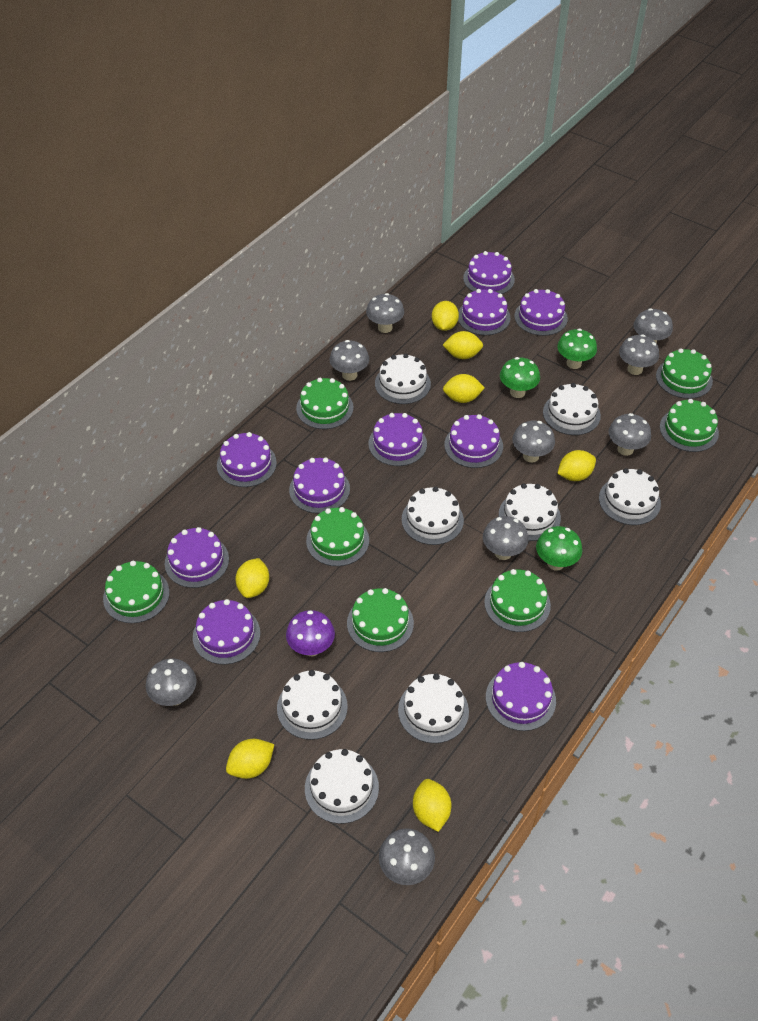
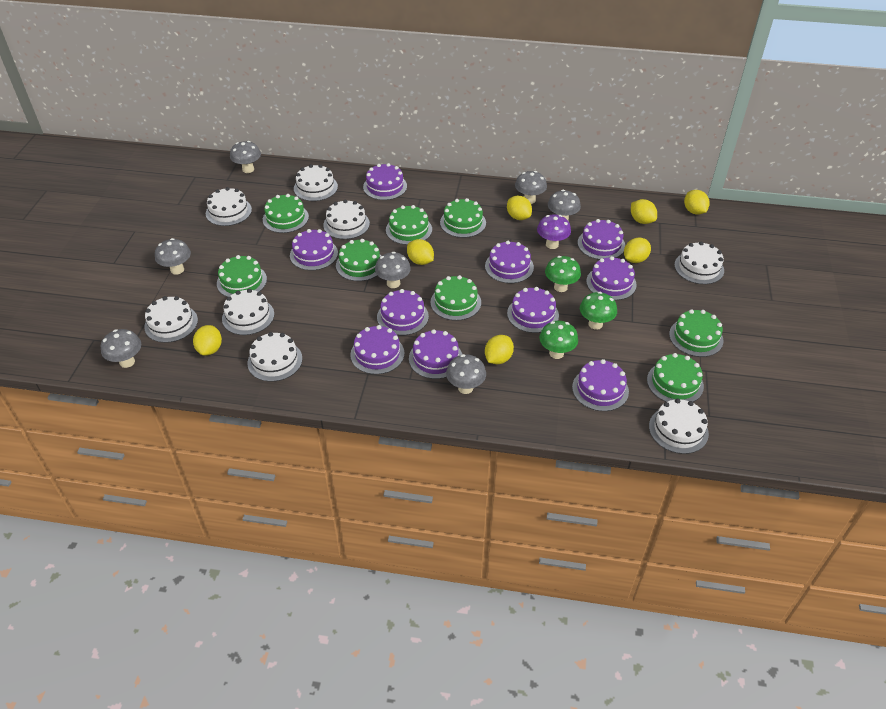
green cake: [103,561,169,623] [296,378,354,429] [306,507,369,566] [347,588,414,652] [484,569,551,632] [656,349,713,399] [660,399,719,452] = 7 -> [217,255,267,297] [263,194,309,233] [336,239,381,281] [386,205,432,245] [430,275,481,321] [440,198,486,238] [647,353,704,402] [669,309,724,357] = 8
grey mushroom: [146,658,197,706] [330,340,369,381] [366,293,404,333] [379,828,435,885] [483,516,528,560] [512,421,555,463] [608,413,651,456] [619,335,659,375] [634,308,673,344] = 9 -> [101,329,141,368] [155,238,191,275] [230,141,261,173] [375,252,411,288] [446,354,486,394] [515,171,547,204] [548,190,581,221] = 7

